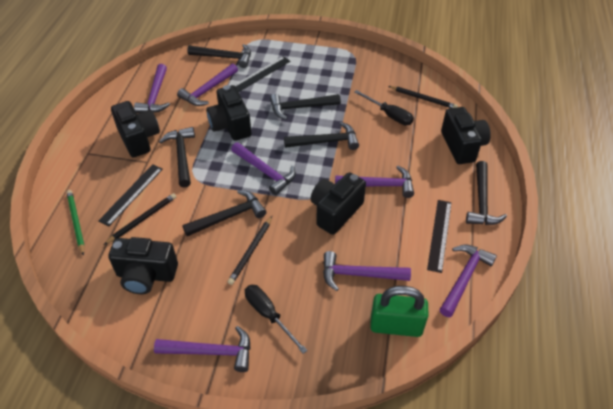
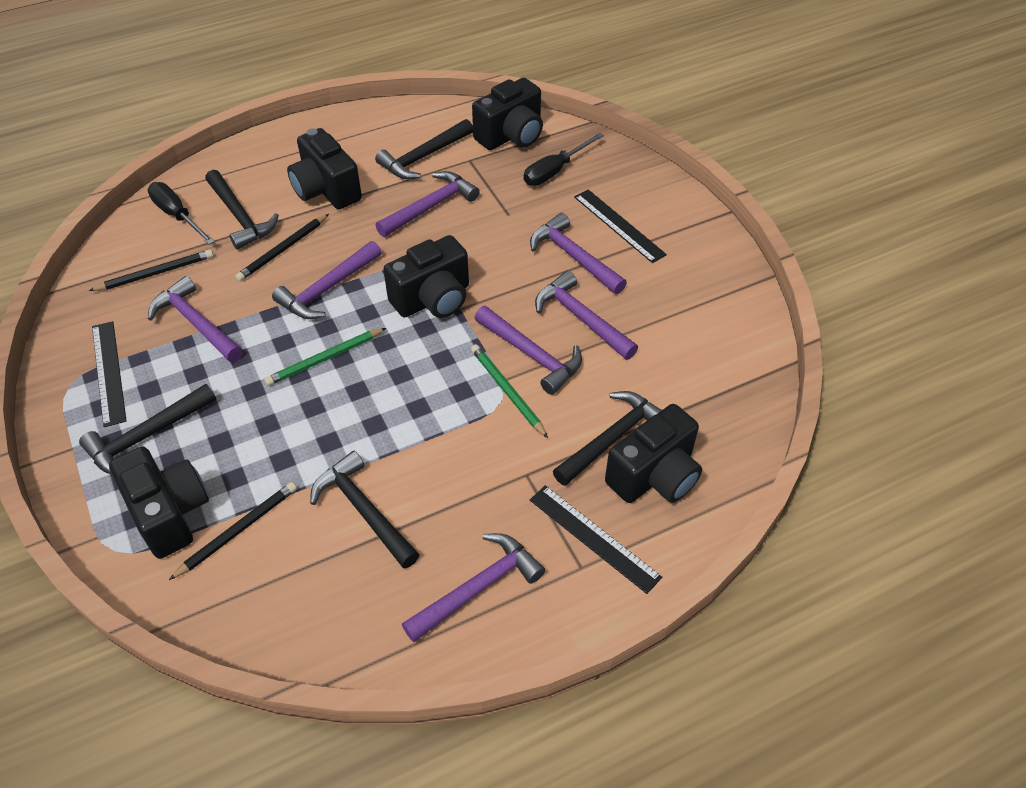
black hammer: [159,127,195,187] [182,190,266,236] [187,44,251,68] [270,94,341,120] [284,122,359,150] [466,161,507,225] = 6 -> [79,384,216,474] [205,170,279,250] [310,451,420,569] [375,119,473,179] [553,391,662,486] = 5
green padlock: [370,286,428,337] = 1 -> none = 0
green pencil: [66,190,85,256] = 1 -> [264,328,386,386] [471,344,548,438] = 2

